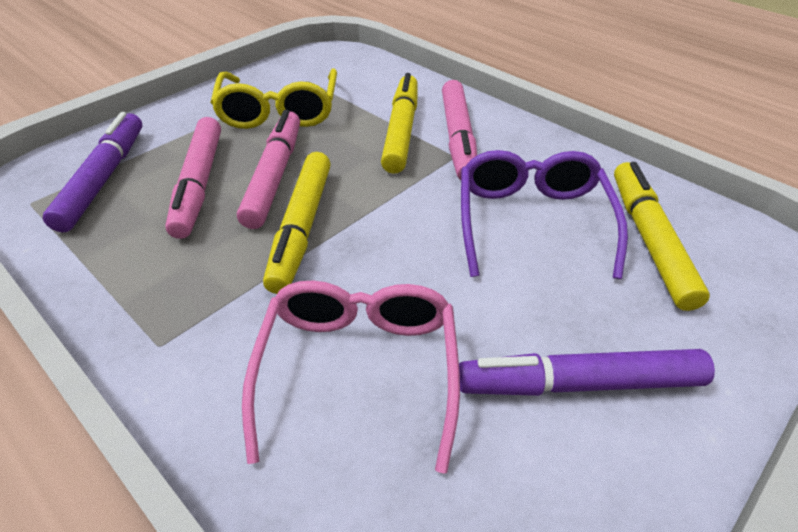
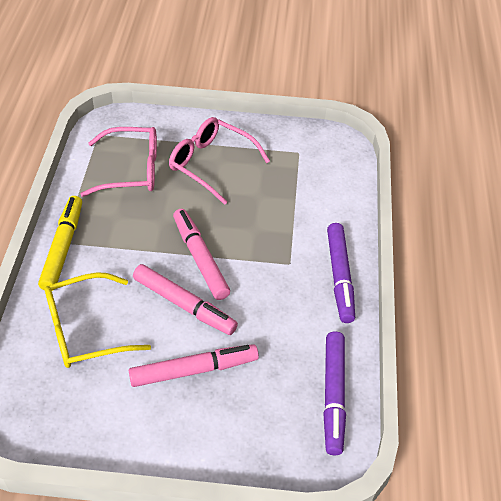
pink glasses: [242,280,460,474] = 1 -> [80,127,157,197] [169,117,270,205] = 2
purple glasses: [461,150,628,279] = 1 -> none = 0
yellow marker: [263,152,331,294] [381,73,418,174] [614,162,710,311] = 3 -> [38,196,82,291] = 1

